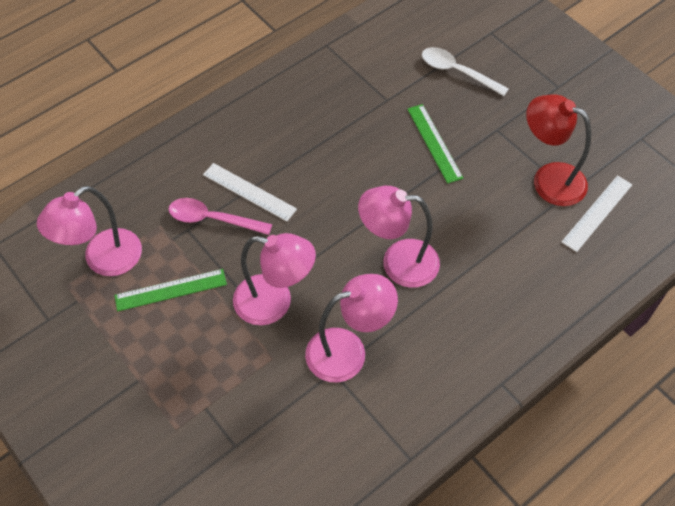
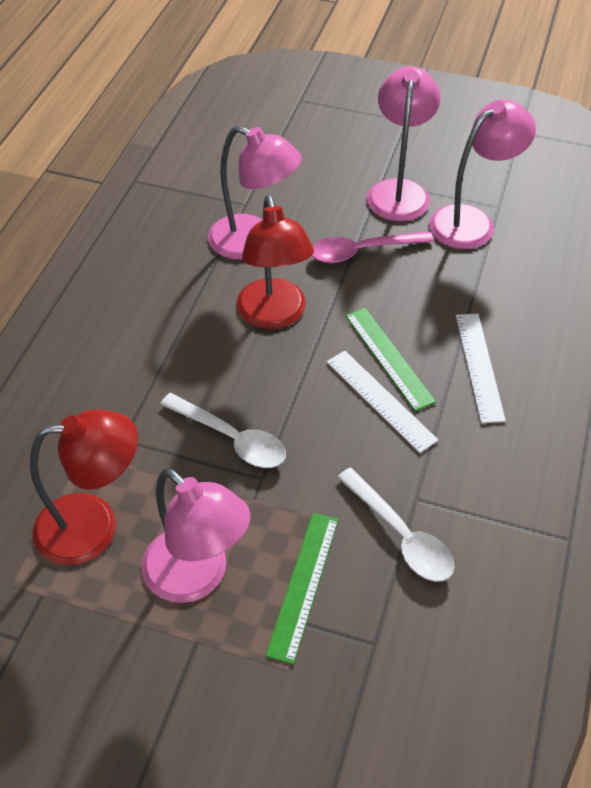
red lamp: [526,94,591,206] = 1 -> [30,409,138,565] [237,195,314,329] = 2
white spoon: [422,47,509,96] = 1 -> [160,393,286,468] [337,468,454,582] = 2

